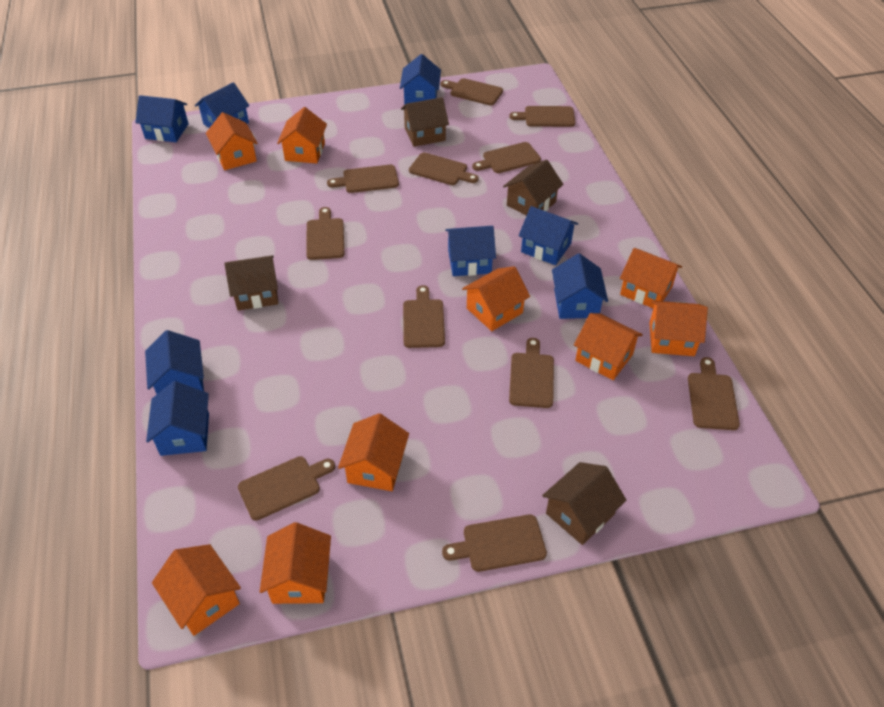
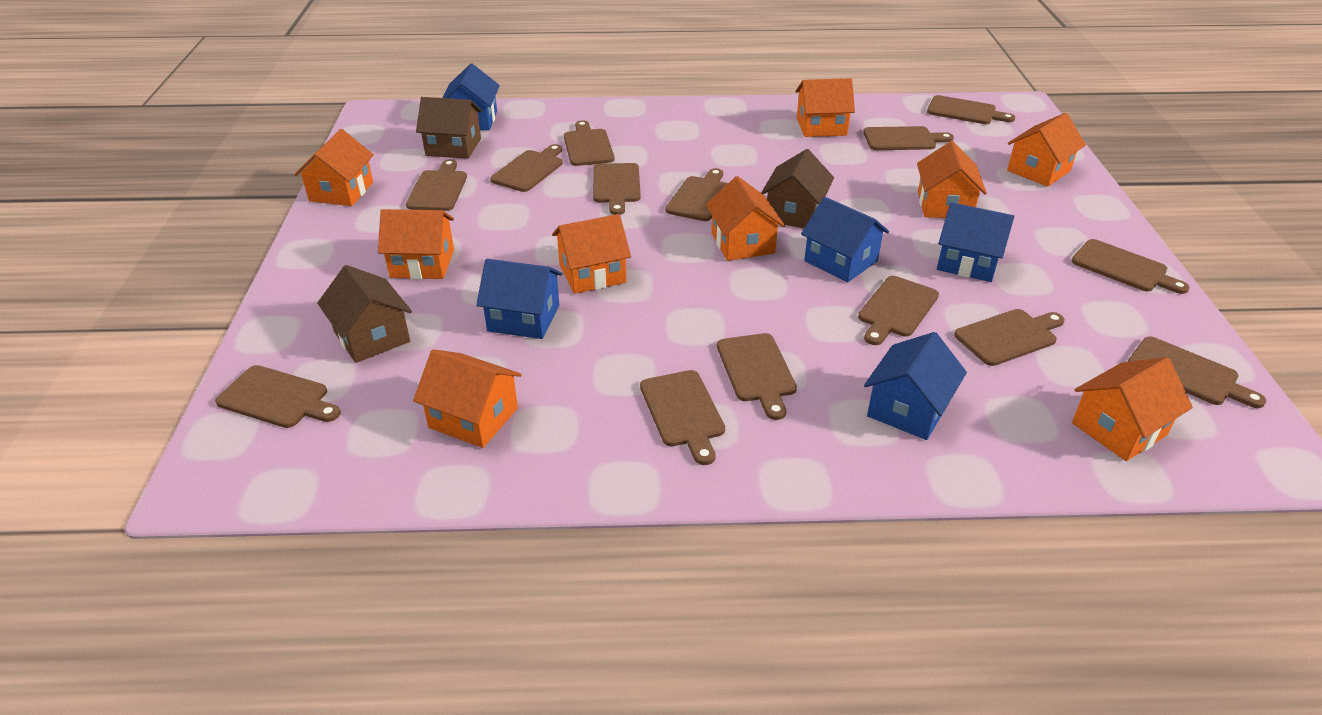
blue house: [135,95,189,142] [145,330,204,394] [146,381,209,456] [195,82,249,128] [400,54,441,105] [445,226,496,276] [519,206,578,265] [552,253,608,319] = 8 -> [442,64,500,130] [476,259,563,339] [801,197,889,282] [864,332,967,440] [937,202,1014,282] = 5
brown cutting board: [238,456,335,520] [306,207,344,260] [327,165,399,193] [403,285,445,348] [409,152,479,185] [441,78,503,105] [442,515,547,572] [472,142,541,173] [509,106,575,127] [509,338,554,408] [688,357,740,430] = 11 -> [215,365,341,428] [406,159,467,211] [490,144,563,192] [564,120,615,166] [593,163,641,215] [640,370,725,465] [665,168,728,221] [717,333,797,420] [858,276,939,345] [863,126,954,150] [927,95,1015,124] [954,309,1065,366] [1071,239,1189,294] [1128,336,1266,408] = 14
brown house: [224,255,279,310] [401,97,449,147] [503,160,563,216] [542,462,626,545] = 4 -> [317,265,412,363] [416,97,482,159] [761,149,834,228] = 3

